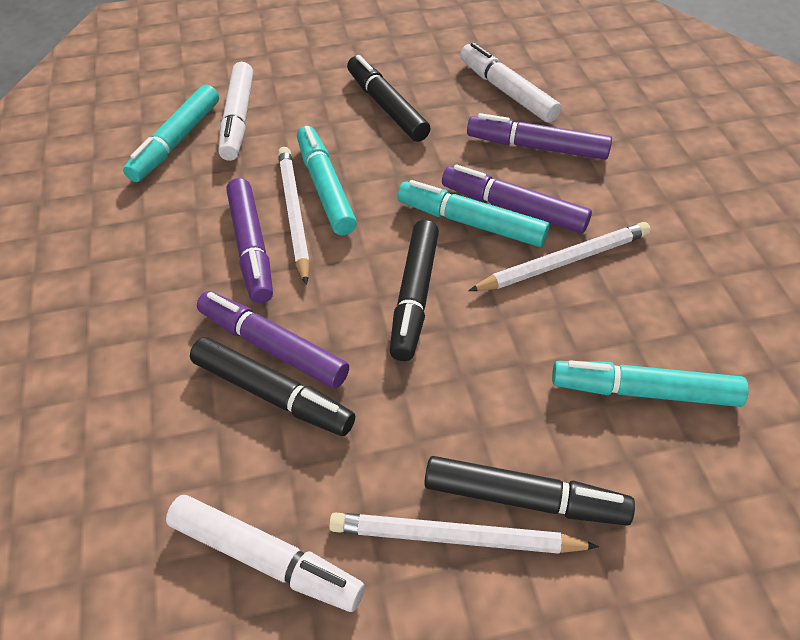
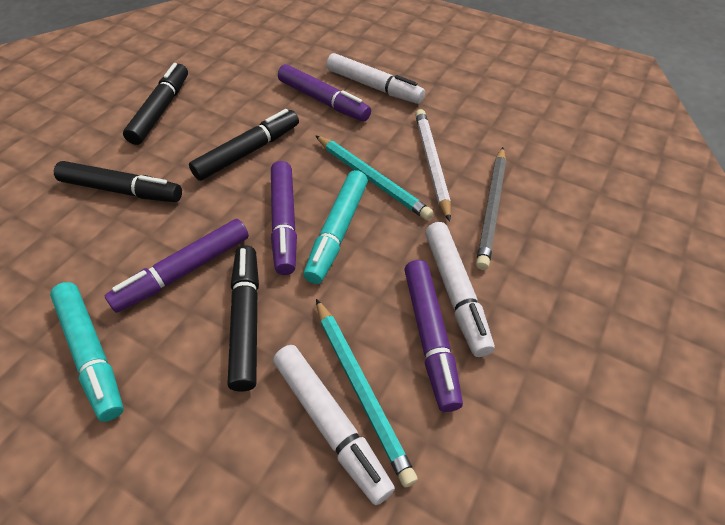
grey pencil: none = 0 -> [476,147,506,270] = 1
turquoise marker: [123,85,219,182] [297,126,357,235] [398,180,549,247] [552,360,749,407] = 4 -> [50,282,124,422] [303,170,368,284] = 2
turquoise pencil: none = 0 -> [315,135,434,220] [316,299,418,487] = 2
white pencil: [278,147,310,285] [329,512,599,554] [468,222,651,291] = 3 -> [415,109,451,222] = 1

